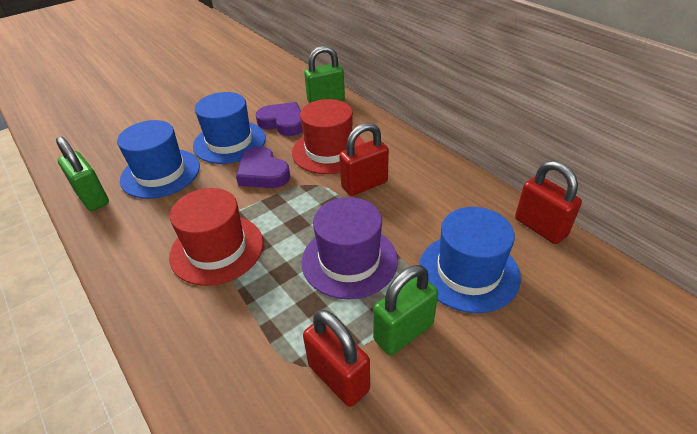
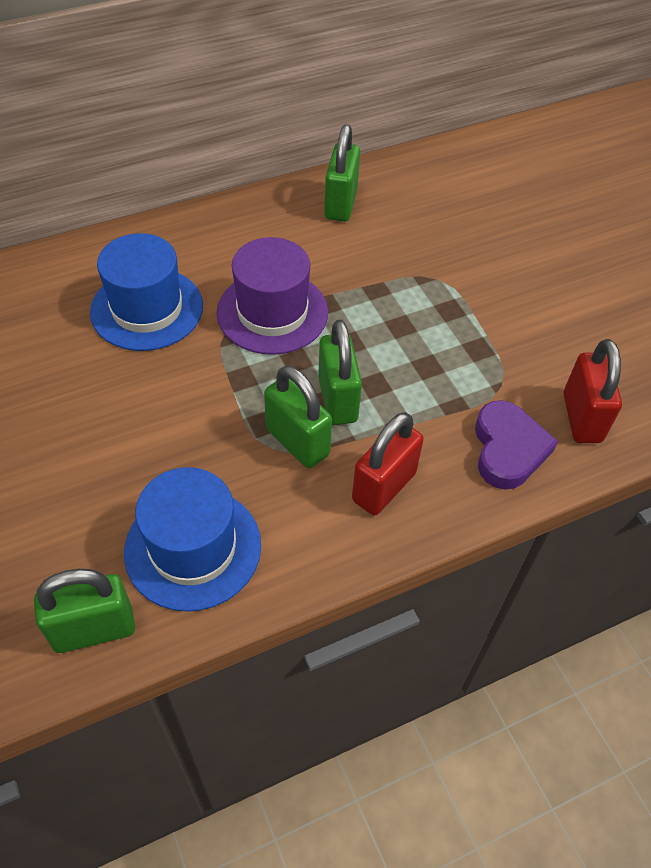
blue hat: [117,120,200,199] [193,92,266,164] [419,207,521,313] = 3 -> [90,233,203,351] [124,467,261,612] = 2
green padlock: [56,136,109,211] [304,46,345,103] [373,265,438,355] = 3 -> [34,569,135,653] [264,365,332,468] [318,320,362,425] [324,124,360,221] = 4
purple heart: [236,146,290,188] [256,102,303,136] = 2 -> [475,400,558,490] = 1
red hat: [169,188,263,286] [292,99,364,174] = 2 -> none = 0
red padlock: [303,310,370,407] [339,122,389,196] [515,161,582,244] = 3 -> [352,412,424,515] [564,339,622,443] = 2

